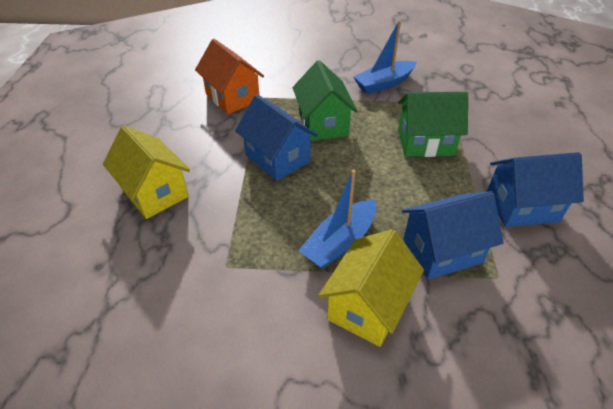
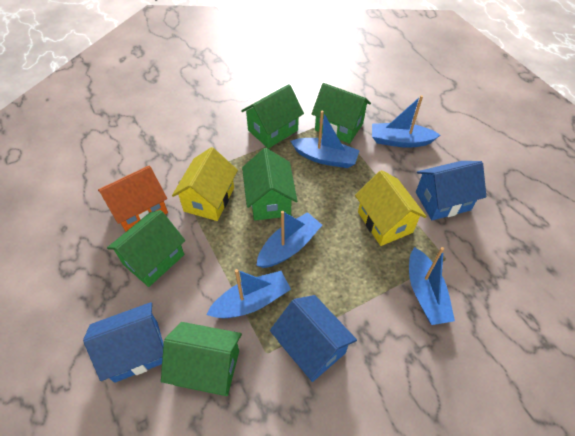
blue boat: [298,169,376,269] [353,20,417,94] = 2 -> [206,269,291,318] [256,211,322,268] [290,110,360,168] [372,95,440,148] [409,247,455,325] = 5
green house: [293,60,358,141] [398,92,468,157] = 2 -> [107,210,185,287] [161,322,242,396] [241,84,304,149] [242,148,297,220] [312,83,371,144] = 5

